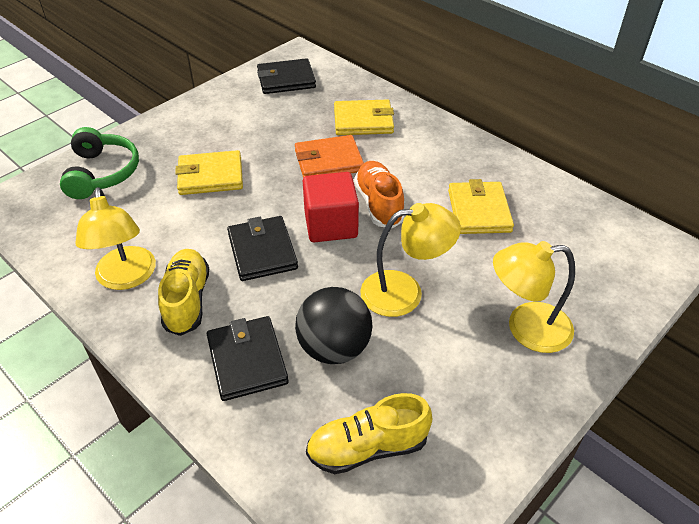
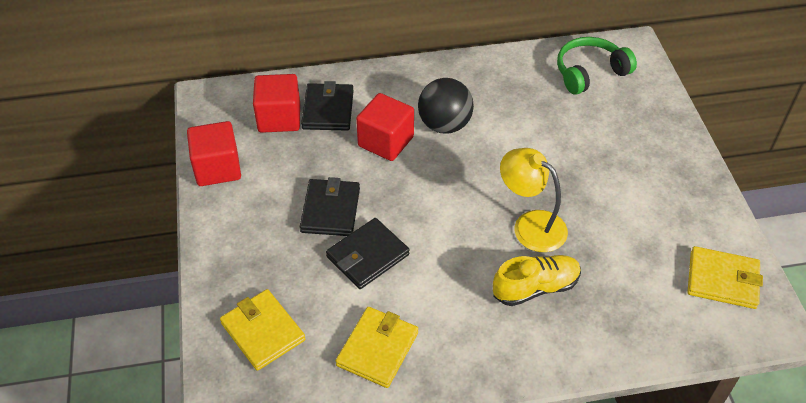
orange shoe: [354,161,405,228] = 1 -> none = 0
orange wallet: [295,135,364,178] = 1 -> none = 0
red cube: [303,172,359,242] = 1 -> [187,121,241,186] [253,74,300,133] [356,93,414,161] = 3
yellow lamp: [75,187,156,290] [360,203,461,317] [493,241,575,353] = 3 -> [500,148,568,252] = 1
yellow shoe: [158,249,209,336] [306,393,432,474] = 2 -> [493,255,581,306] = 1

